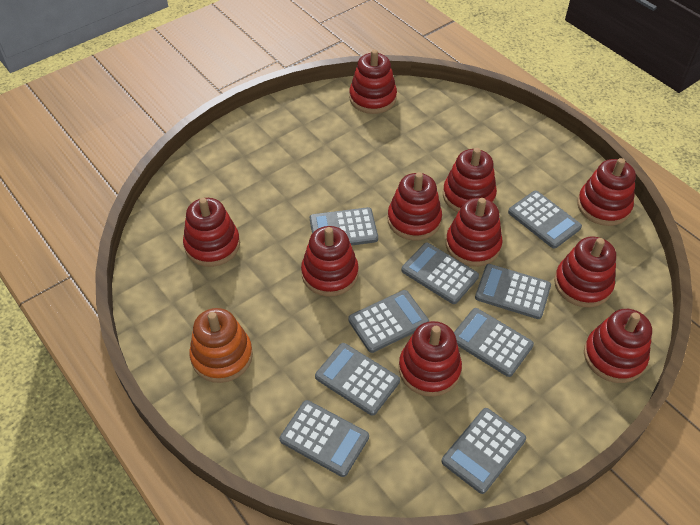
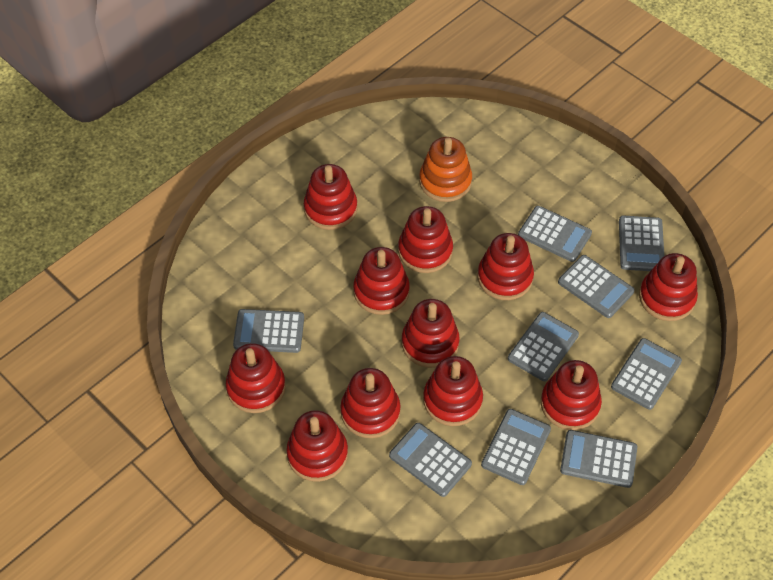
red stacking toy: [183,198,240,267] [301,226,359,297] [349,49,397,114] [387,172,442,240] [399,321,462,397] [443,148,497,212] [446,198,503,267] [554,237,616,308] [577,158,636,226] [584,309,652,383] = 10 -> [226,343,286,413] [286,410,348,482] [304,164,357,230] [340,368,400,438] [353,247,410,315] [398,206,453,273] [402,299,460,368] [423,356,483,426] [478,233,534,300] [541,360,602,430] [639,253,698,321] = 11

